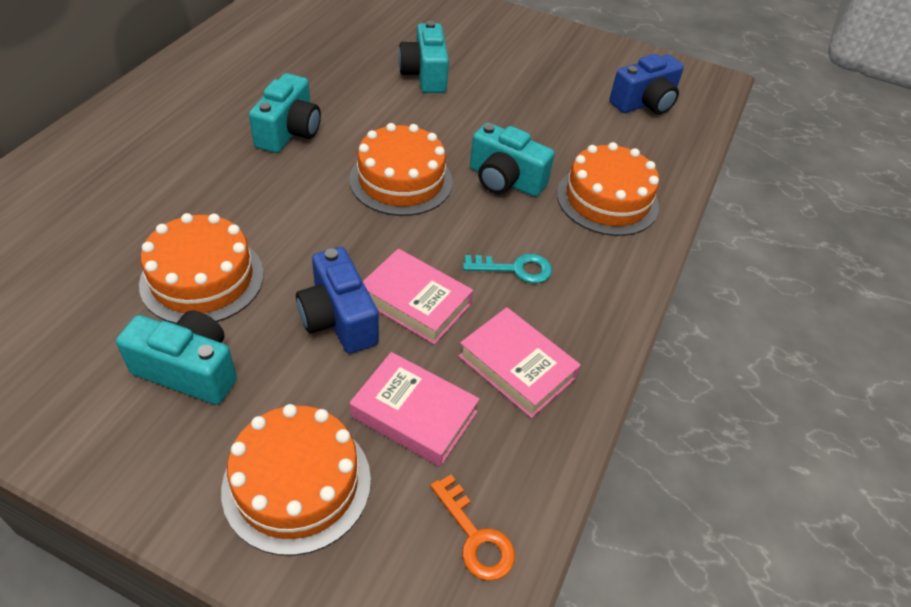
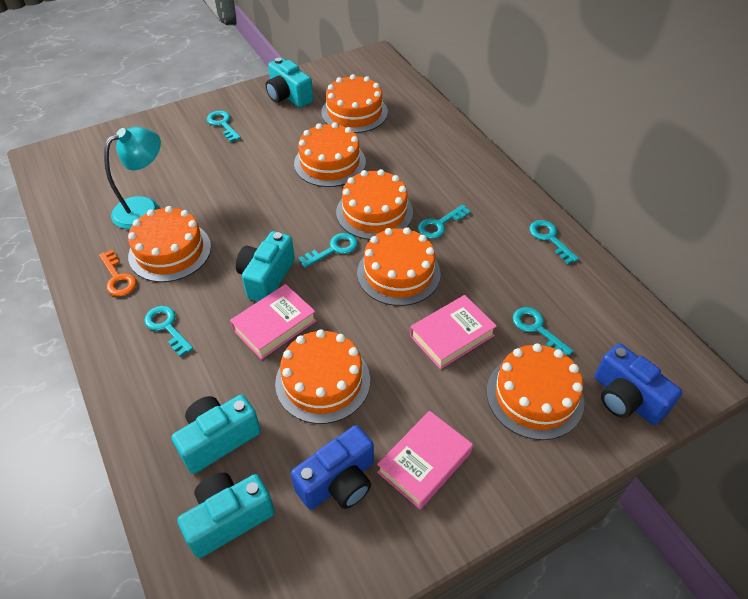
orange cake: [139,213,264,324] [221,404,371,556] [349,123,453,216] [557,142,659,236] = 4 -> [128,206,211,282] [275,329,370,424] [294,122,366,187] [321,74,388,133] [336,169,413,240] [357,227,441,306] [487,343,584,440] = 7
turquoise key: [463,254,552,283] = 1 -> [144,306,193,356] [207,111,241,142] [298,233,358,268] [418,205,471,239] [513,307,573,355] [529,220,579,264] = 6
turquoise lamp: none = 0 -> [104,127,161,229] = 1

